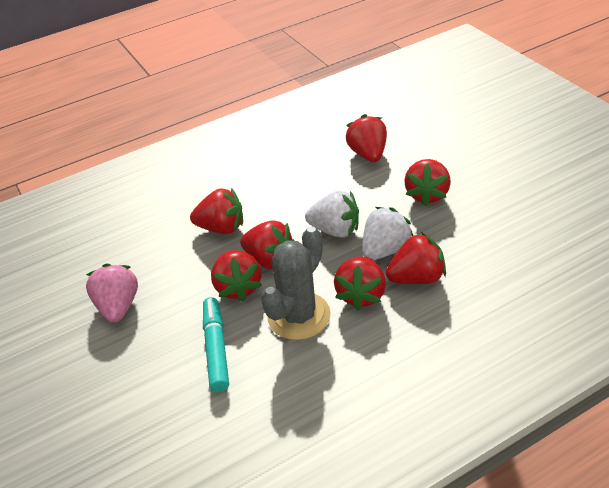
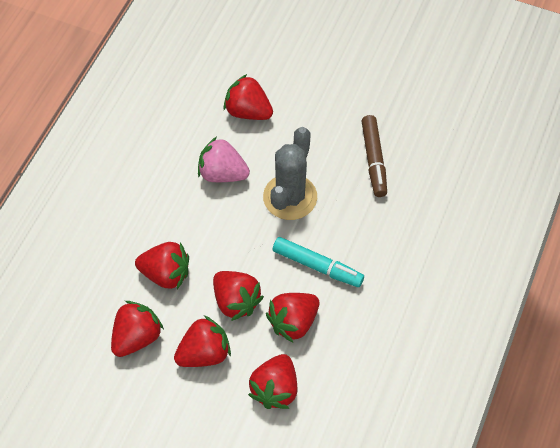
brown marker: none = 0 -> [362,115,387,197] = 1
white strawberry: [305,190,359,238] [362,207,413,260] = 2 -> none = 0

